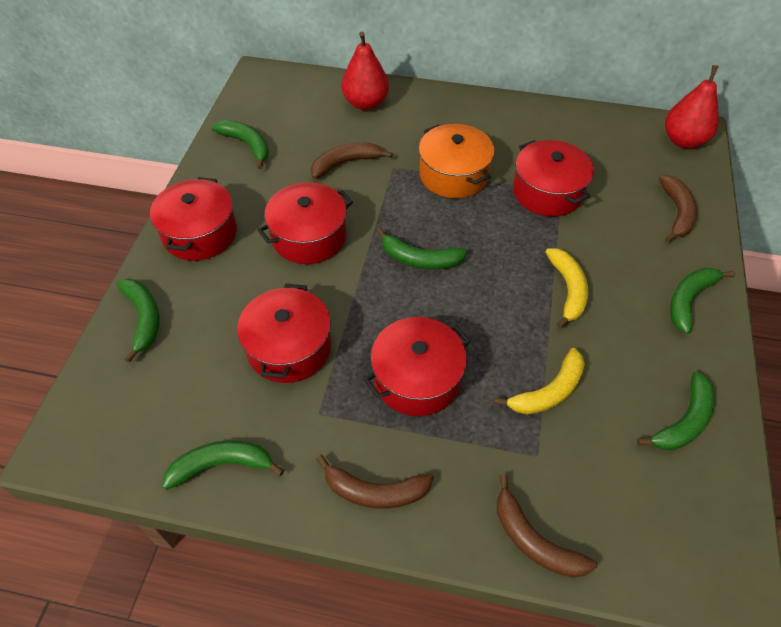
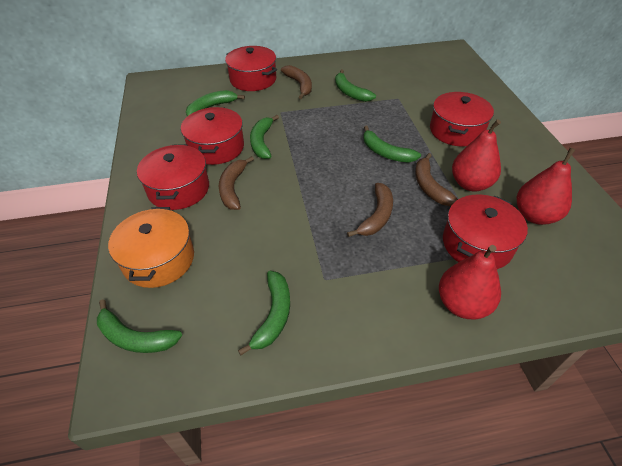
red pear: [342,32,389,110] [665,65,719,148] = 2 -> [439,245,501,320] [452,119,501,192] [517,148,575,225] = 3
yellow banana: [494,348,585,414] [545,248,588,329] = 2 -> none = 0

